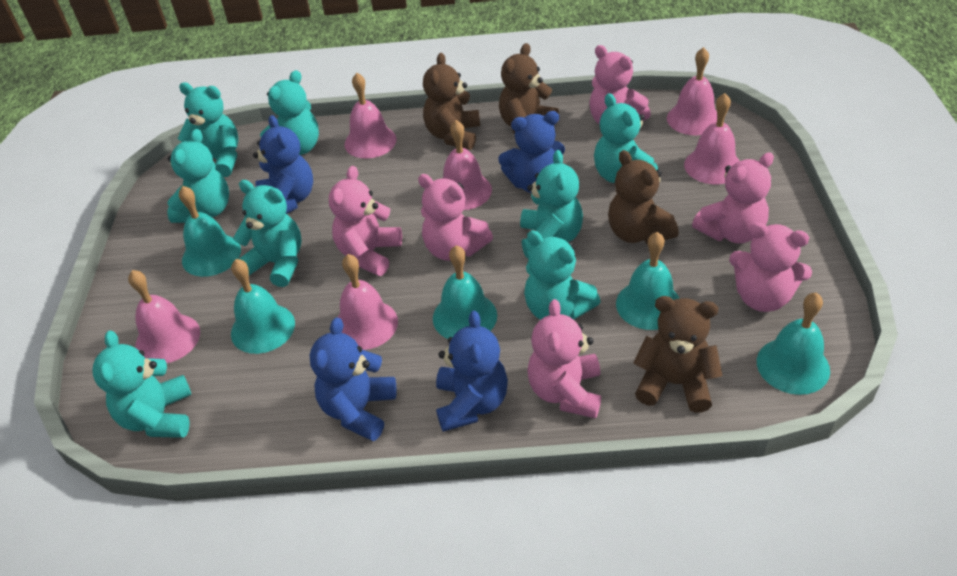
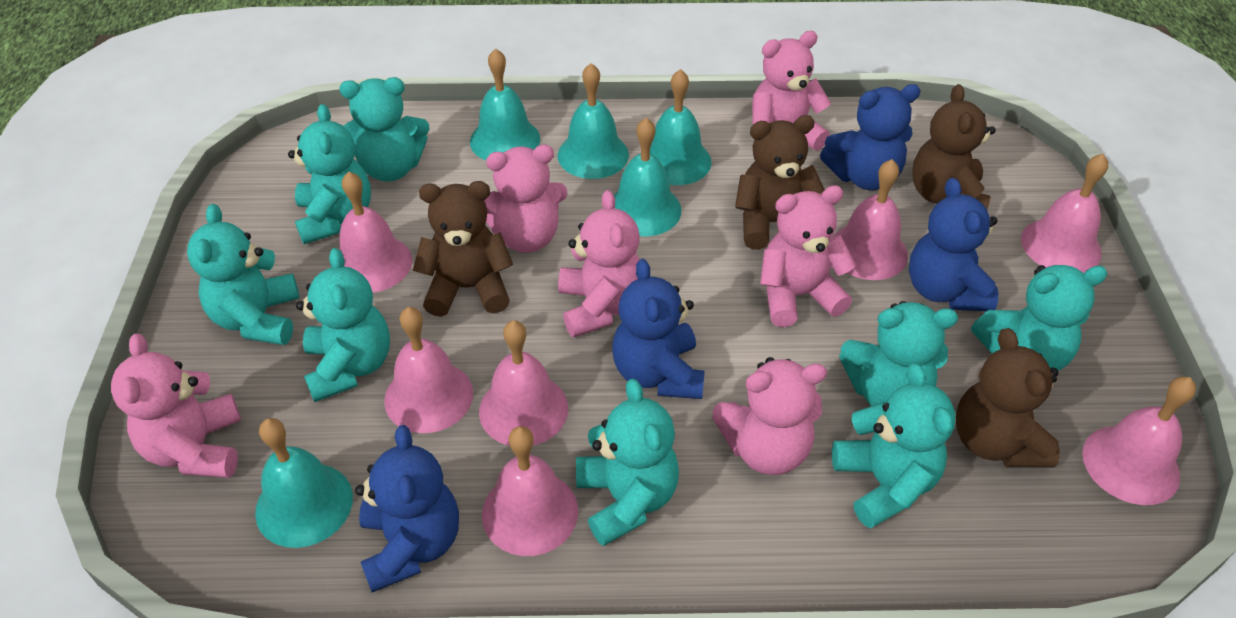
pink bell: [128,270,200,363] [337,254,398,350] [345,73,397,158] [443,120,492,210] [667,47,718,135] [684,93,739,184] = 6 -> [339,172,412,293] [384,307,473,433] [479,320,568,446] [482,426,578,556] [832,159,908,280] [1021,154,1108,273] [1082,377,1196,505] = 7

